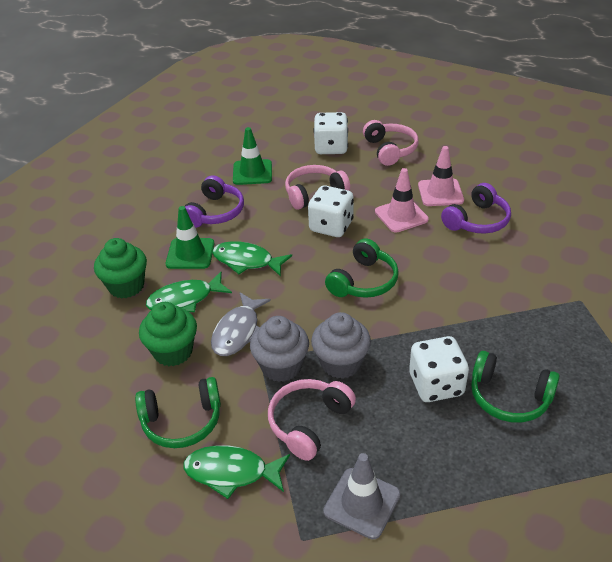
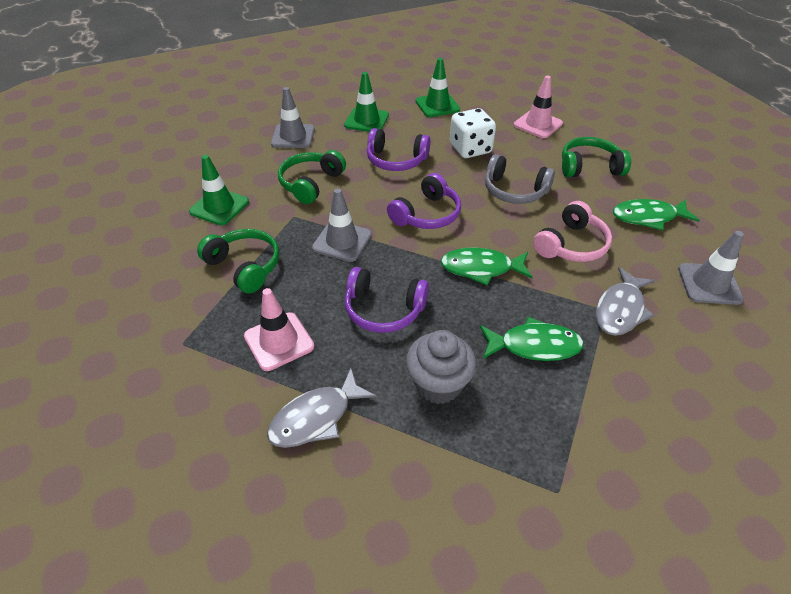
green cupcake: [94,238,147,299] [139,302,197,367] = 2 -> none = 0
green traffic cone: [166,206,215,269] [233,127,272,185] = 2 -> [189,155,249,225] [344,72,389,132] [416,58,460,117] = 3
grey cupcake: [250,316,309,382] [311,312,371,379] = 2 -> [406,330,476,404] = 1
grey fish: [211,292,271,356] = 1 -> [267,368,377,448] [596,267,655,336] = 2
grey headphones: none = 0 -> [485,154,555,204] = 1
grey traffic cone: [323,453,400,539] = 1 -> [271,87,315,148] [312,189,372,262] [678,231,744,305] = 3
pink headphones: [268,379,356,461] [285,165,350,210] [363,120,419,166] = 3 -> [533,201,612,262] = 1
purple headphones: [184,175,244,228] [441,183,511,234] = 2 -> [345,267,429,333] [367,128,430,171] [387,173,461,229] = 3
white dice: [308,185,354,237] [313,112,348,154] [409,336,469,402] = 3 -> [450,108,496,158] = 1

